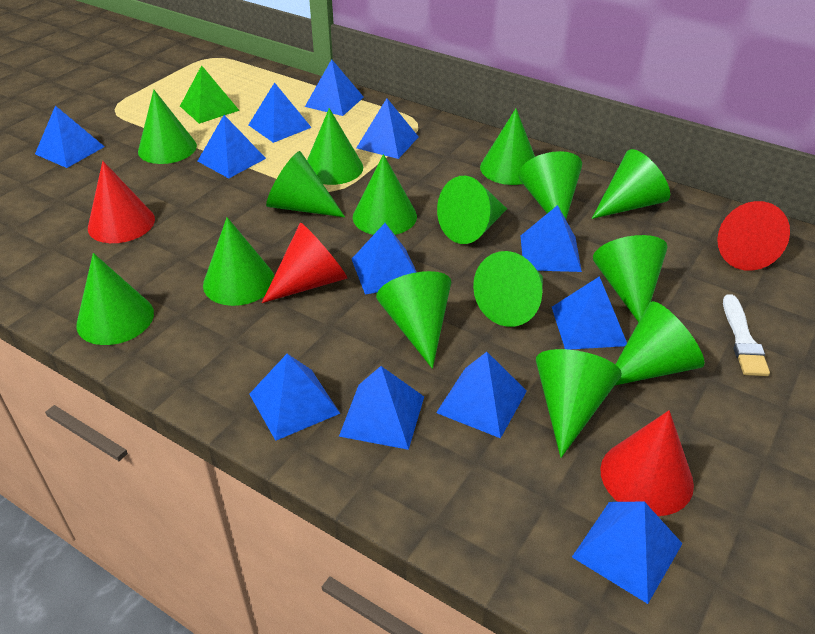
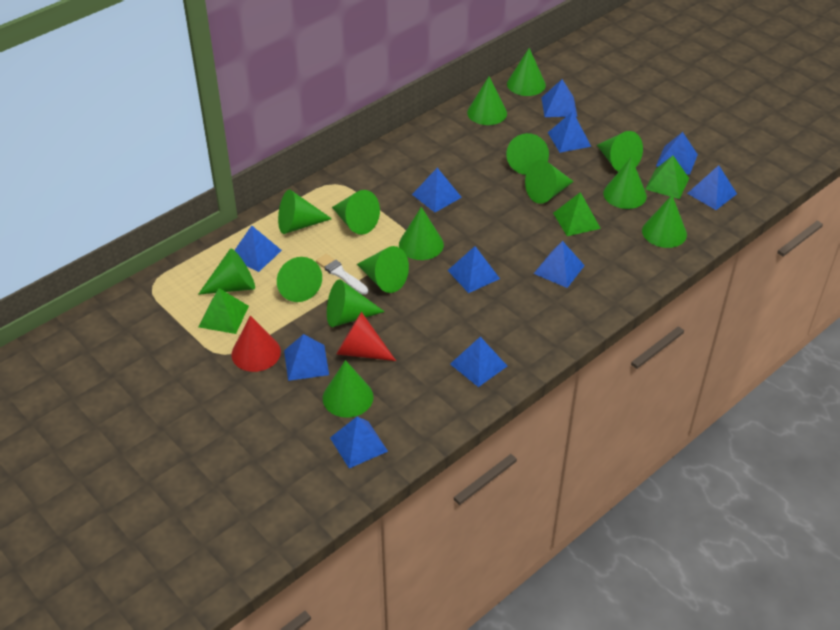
blue pyramid: [35,106,105,168] [198,115,266,178] [249,82,312,143] [249,354,341,441] [305,59,364,116] [339,366,424,450] [352,223,416,295] [356,98,419,159] [436,352,527,438] [521,205,582,272] [552,276,627,350] [572,502,683,604] = 12 -> [235,226,282,272] [284,334,329,381] [330,416,388,468] [412,168,462,212] [447,246,500,293] [450,337,507,387] [534,241,585,288] [541,79,577,117] [548,111,591,153] [656,132,698,175] [687,165,737,210] = 11
green pyramid: [180,65,240,124] = 1 -> [199,288,249,334] [553,192,601,236] [645,156,689,199] = 3
red cone: [88,161,155,243] [262,223,347,303] [600,410,694,516] [717,201,790,271] = 4 -> [231,315,281,372] [336,312,396,361] = 2

